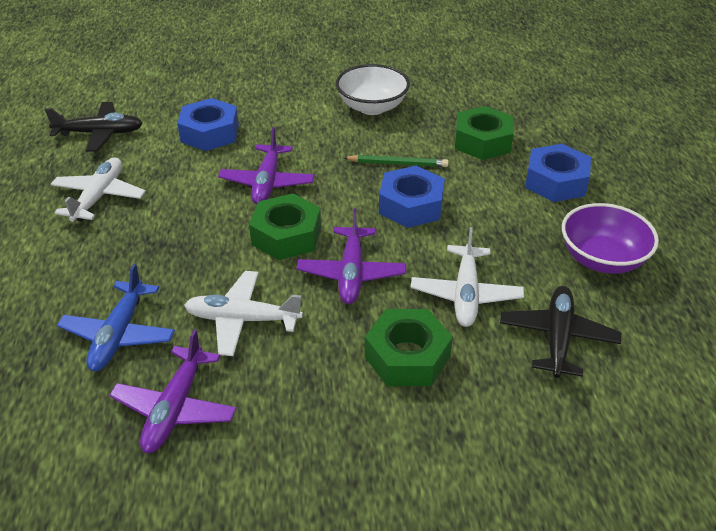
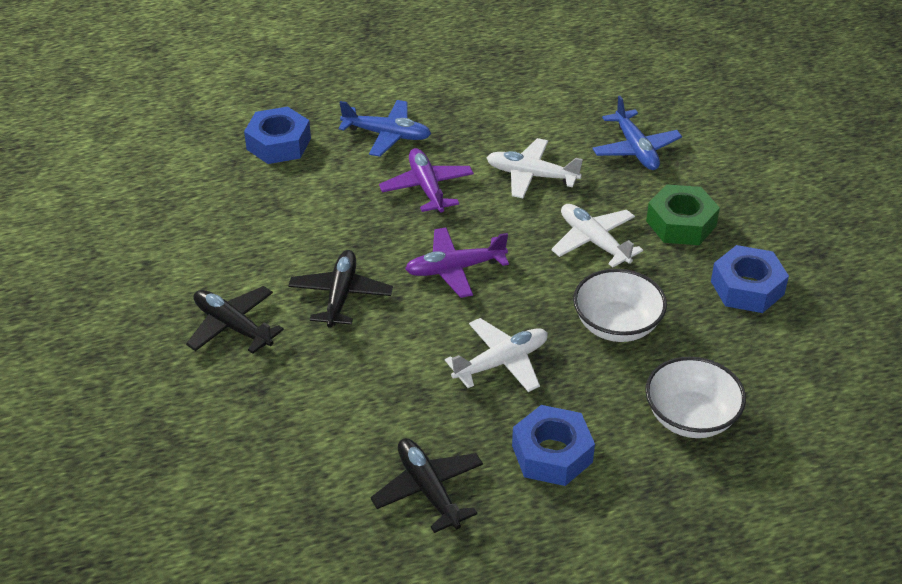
black plane: [44,102,143,152] [500,286,621,378] = 2 -> [186,286,284,354] [288,250,393,328] [370,438,483,533] = 3
blue plane: [57,263,175,371] = 1 -> [338,100,431,157] [593,96,682,170] = 2
green nut: [249,193,321,260] [365,309,453,386] [455,106,514,160] = 3 -> [646,184,720,245] = 1
green pencil: [344,155,449,167] = 1 -> none = 0
purple bowl: [562,203,659,274] = 1 -> none = 0
purple plane: [109,329,237,453] [218,127,315,205] [297,208,406,304] = 3 -> [379,148,474,213] [405,227,509,298] = 2
white bowl: [336,64,410,115] = 1 -> [573,269,667,342] [645,357,746,438] = 2

